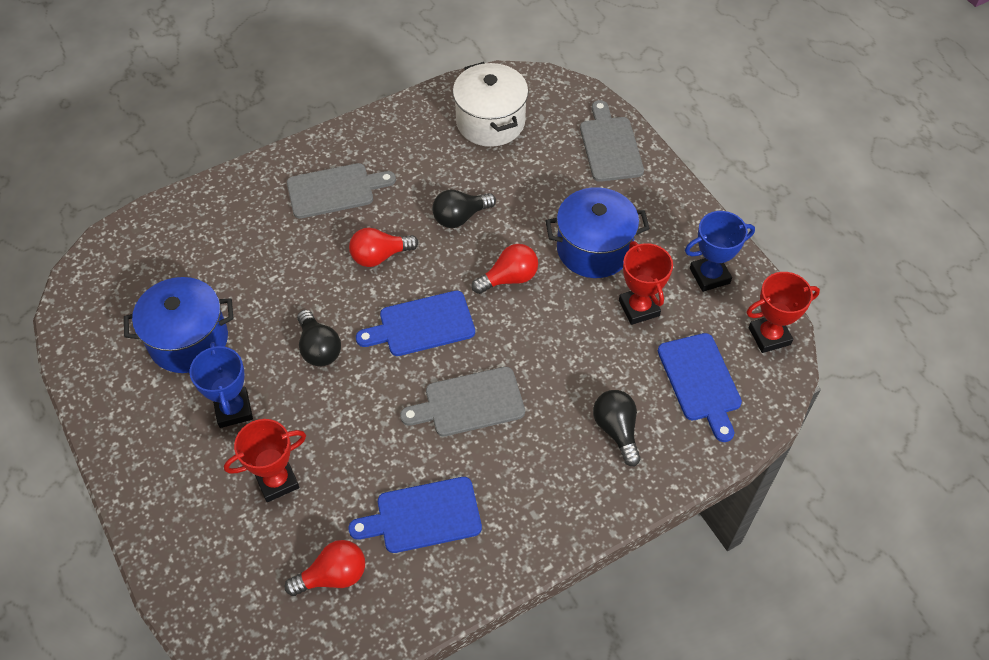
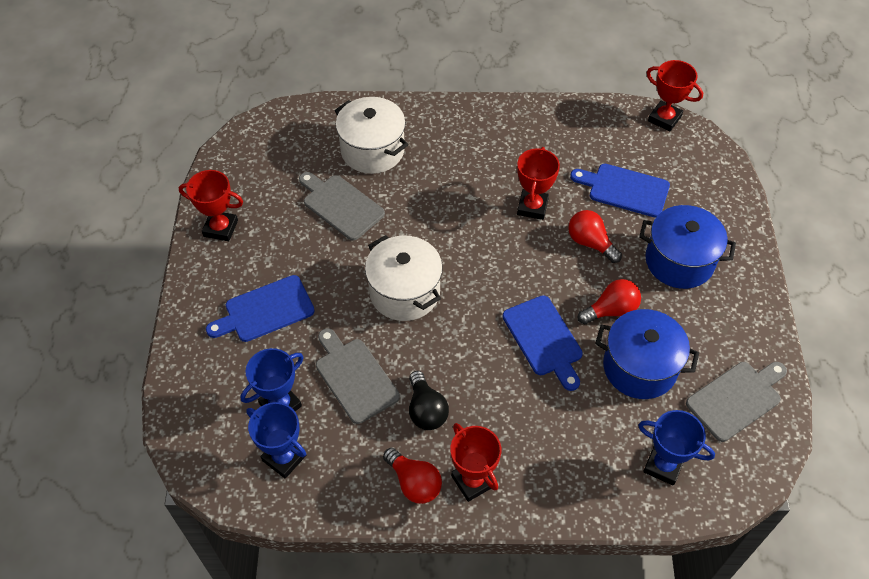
black light bulb: [297,310,341,366] [432,190,496,228] [593,390,641,466] = 3 -> [409,371,449,430] = 1
blue trophy: [189,342,253,428] [685,211,755,292] = 2 -> [241,348,304,411] [246,402,306,479] [638,410,715,486] = 3
red trophy: [224,419,306,502] [619,241,673,325] [746,272,820,353] = 3 -> [179,170,243,241] [450,423,502,502] [517,147,560,220] [647,60,703,131] = 4
white pot: [453,62,528,147] = 1 -> [335,97,408,174] [365,235,443,321] = 2

